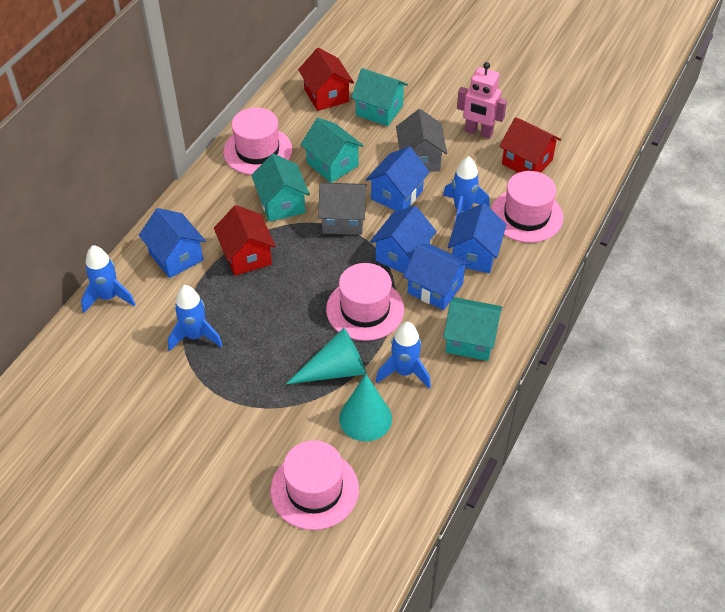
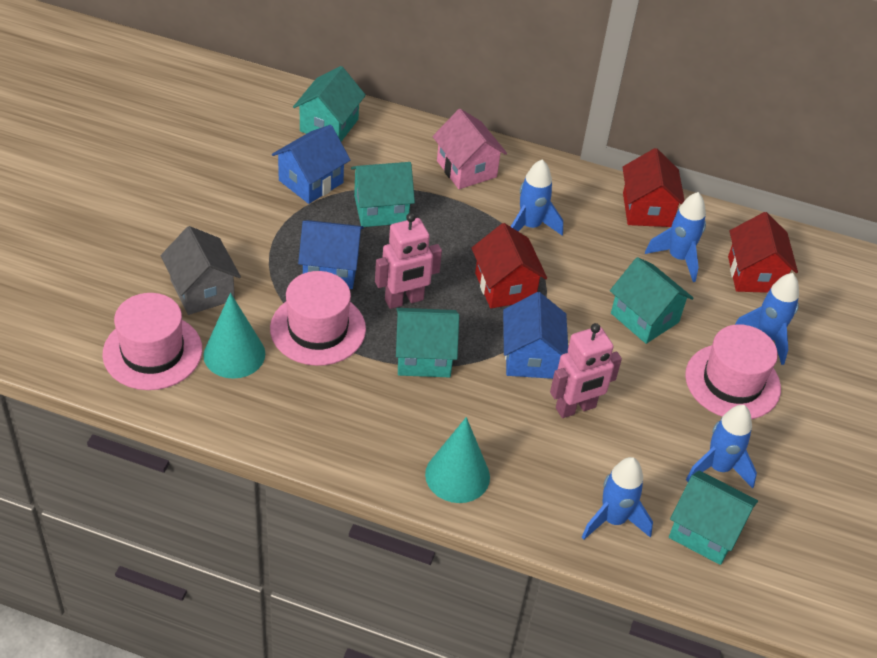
blue house: [139,208,206,278] [366,147,430,211] [370,206,437,274] [403,244,470,310] [448,203,506,273] = 5 -> [272,125,350,204] [298,220,364,289] [503,292,568,379] = 3
blue rocket: [81,245,136,313] [168,285,223,351] [376,322,431,389] [443,156,490,222] = 4 -> [510,159,563,236] [582,457,653,540] [645,192,706,282] [686,405,757,488] [735,273,799,365] = 5
grey house: [318,183,367,235] [396,109,447,172] = 2 -> [161,226,241,315] = 1
pink hat: [223,107,292,175] [270,440,359,530] [326,263,404,341] [491,171,564,243] = 4 -> [103,293,202,390] [270,271,366,366] [685,324,781,419] = 3
pink house: none = 0 -> [433,109,507,189] = 1
pink robot: [457,62,507,139] = 1 -> [375,213,442,309] [550,323,622,418] = 2
turquoise house: [251,154,310,222] [300,118,364,183] [351,68,408,126] [443,297,502,361] = 4 -> [293,66,366,142] [351,162,415,227] [396,308,459,377] [610,257,693,344] [669,470,758,565] = 5

